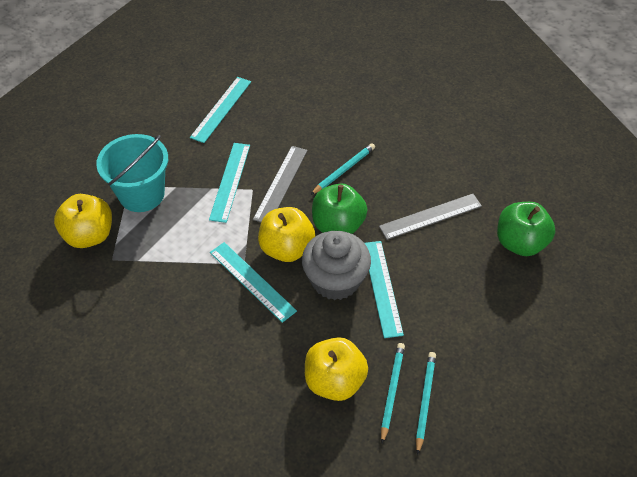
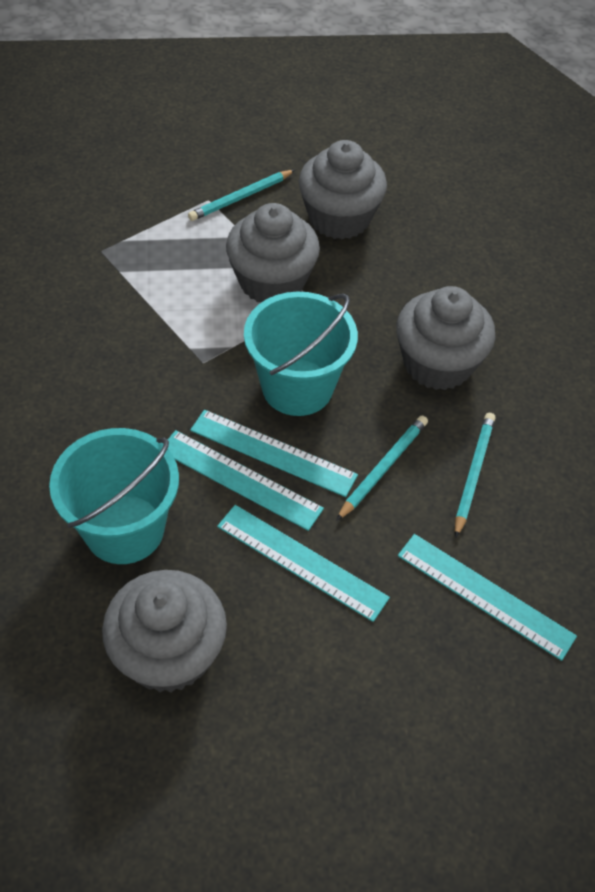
green apple: [312,184,367,234] [497,202,555,256] = 2 -> none = 0
grey cupcake: [302,231,371,300] = 1 -> [102,570,227,692] [226,203,320,302] [299,140,387,240] [396,286,496,390] = 4
grey ruler: [253,146,308,222] [379,194,482,240] = 2 -> none = 0
turquoise bucket: [96,134,168,212] = 1 -> [49,428,179,564] [244,292,358,416] = 2
yellow apple: [54,194,112,248] [258,207,315,262] [305,337,368,401] = 3 -> none = 0

